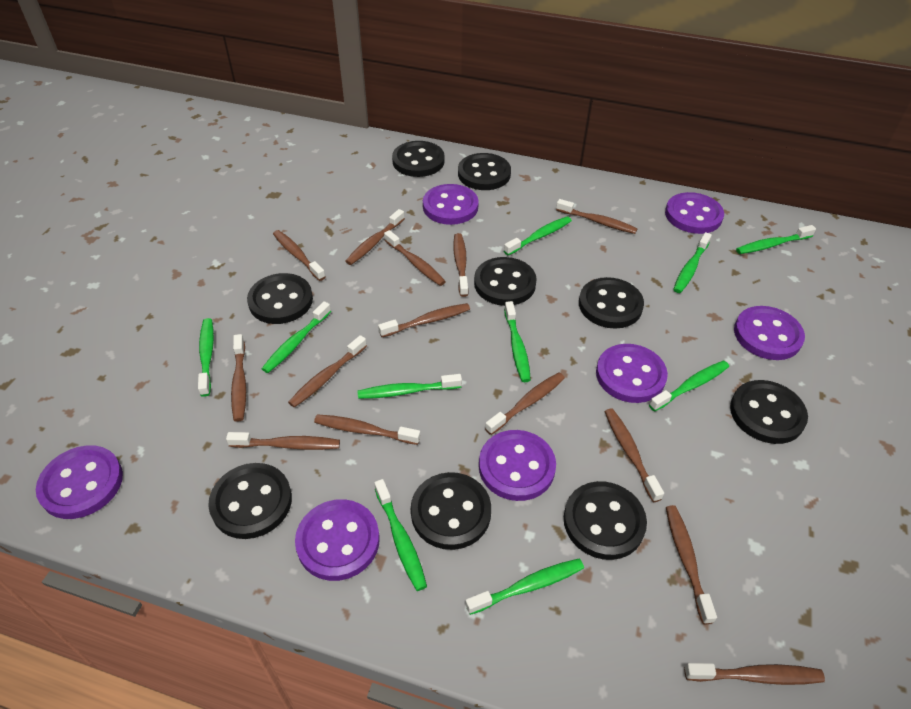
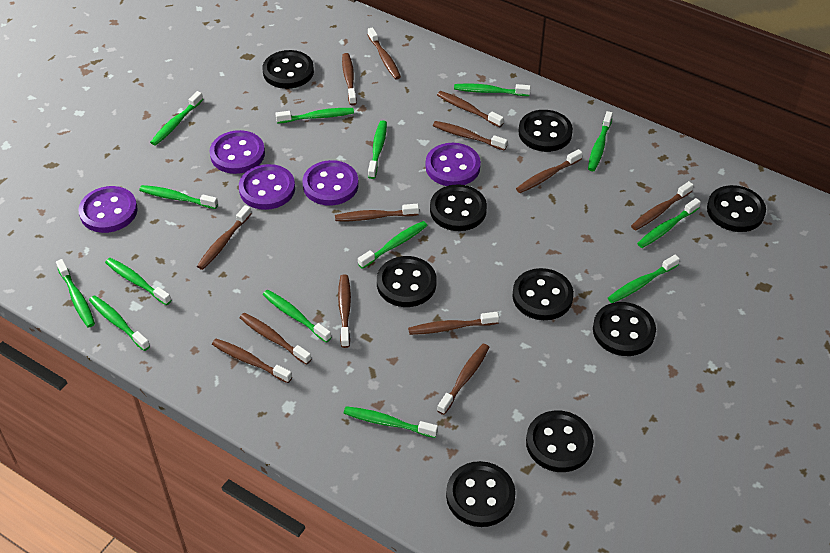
brown toothbrush: [226,432,340,450] [231,334,246,422] [273,230,325,281] [288,335,367,408] [314,414,420,445] [345,209,405,265] [378,303,470,337] [384,230,446,286] [453,233,469,297] [485,372,565,435] [556,199,638,234] [605,408,664,502] [666,505,717,624] [684,663,825,685] = 14 -> [197,205,252,270] [212,339,292,383] [240,313,311,365] [335,204,419,221] [338,274,351,348] [342,53,357,105] [368,27,401,79] [408,312,499,335] [433,121,508,151] [437,91,504,127] [437,344,490,415] [516,149,583,193] [631,181,694,230] = 13
green toothbrush: [198,318,214,397] [262,301,331,373] [358,374,462,399] [374,479,427,591] [466,559,584,615] [504,216,572,256] [504,301,531,382] [649,360,729,411] [673,232,712,293] [736,225,816,254] = 10 -> [56,259,95,327] [89,295,150,351] [105,258,172,305] [139,185,218,209] [150,91,203,146] [263,290,331,343] [275,108,354,123] [343,406,438,438] [358,221,428,269] [368,120,387,179] [454,83,531,96] [588,111,613,171] [608,255,680,303] [637,198,701,248] = 14
purple button: [36,445,123,519] [295,499,380,581] [423,184,479,225] [479,430,556,501] [596,344,668,403] [665,192,724,234] [734,306,805,360] = 7 -> [78,186,138,233] [210,130,265,174] [239,164,295,210] [302,160,359,206] [426,143,481,186] = 5

